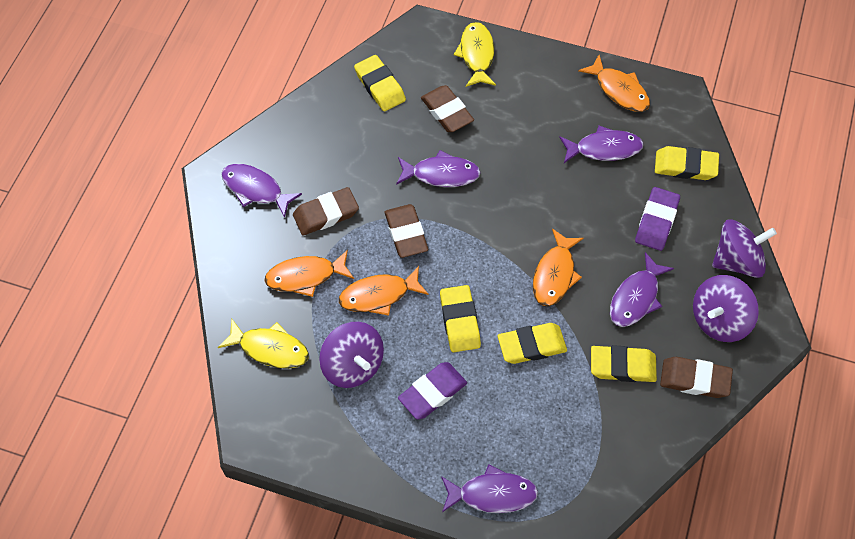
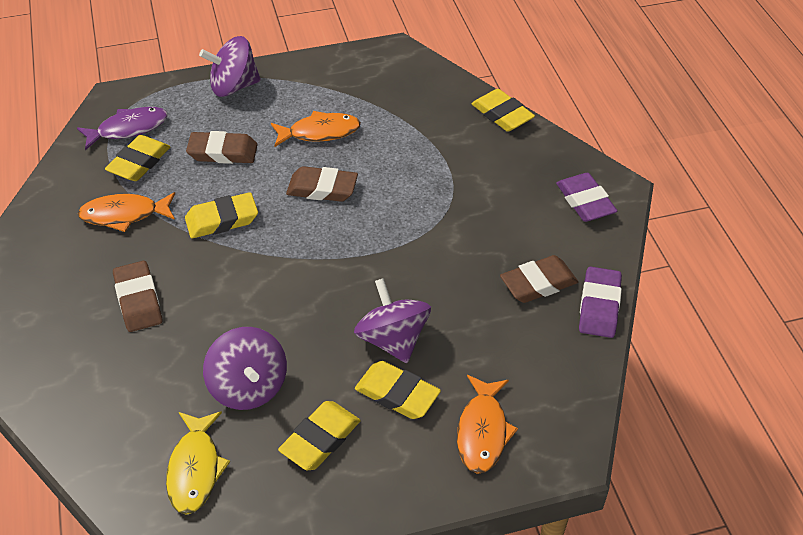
orange fish: [264,250,354,297] [339,266,429,316] [533,229,584,306] [578,55,650,112] = 4 -> [78,192,175,232] [271,111,361,147] [457,375,518,474] = 3
purple fish: [221,164,302,218] [396,150,481,187] [441,464,538,513] [559,126,643,163] [610,252,674,327] = 5 -> [77,107,168,150] = 1
yellow fish: [218,318,309,369] [454,22,496,87] = 2 -> [166,411,230,515] = 1

